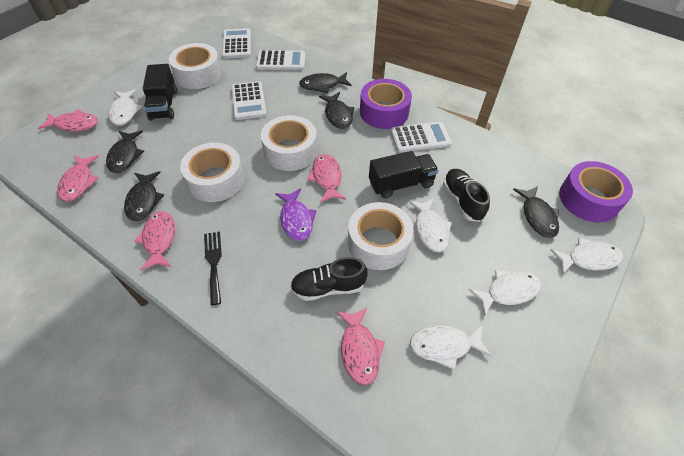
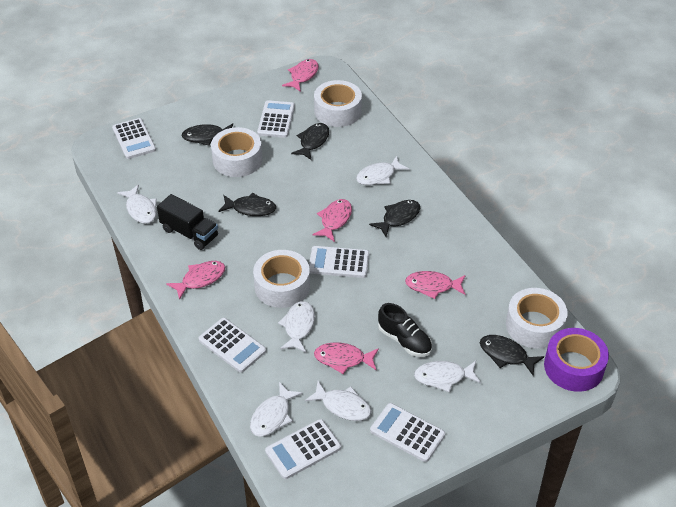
black fork: [204,231,222,305] = 1 -> none = 0
black shoe: [290,257,368,301] [443,169,490,222] = 2 -> [378,303,432,357] = 1
black truck: [143,64,177,121] [369,151,439,198] = 2 -> [157,194,218,250] = 1
purple fish: [275,188,317,241] = 1 -> none = 0
purple tape: [360,79,412,129] [559,161,633,222] = 2 -> [544,328,609,392] = 1
white calculator: [222,28,251,59] [231,81,267,120] [256,50,306,70] [390,122,452,153] = 4 -> [112,118,156,159] [199,318,266,373] [257,100,295,138] [265,419,341,479] [309,246,369,278] [370,403,445,462] = 6
white fish: [108,89,142,126] [409,198,452,252] [410,325,491,370] [469,270,541,316] [550,238,623,275] = 5 -> [117,184,157,224] [250,382,303,437] [278,301,315,352] [305,381,371,421] [356,156,409,185] [414,361,481,392] = 6

